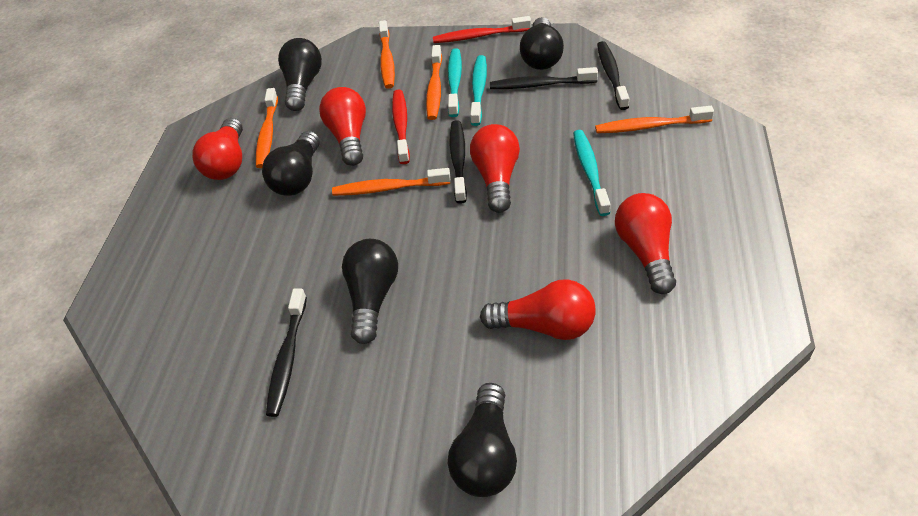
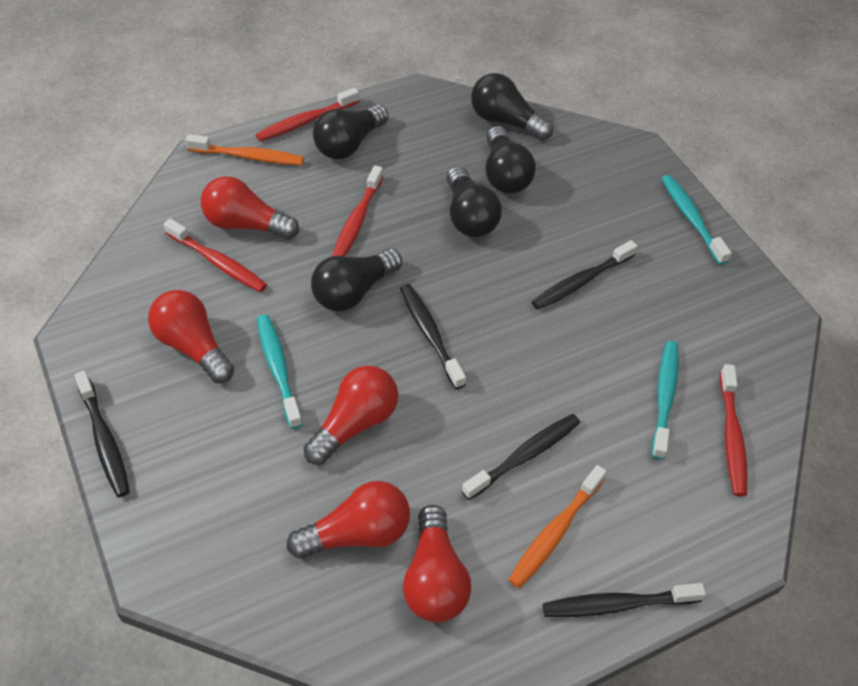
black toothbrush: [266,289,307,417] [450,120,467,204] [490,67,598,89] [597,41,629,110] = 4 -> [74,370,130,497] [400,284,466,389] [461,414,580,500] [531,240,638,310] [543,583,706,617] = 5
orange toothbrush: [256,88,278,168] [332,168,451,196] [379,20,395,89] [426,45,442,120] [595,106,714,133] = 5 -> [186,134,304,165] [508,465,607,588] = 2
red toothbrush: [392,89,410,164] [433,16,531,43] = 2 -> [163,218,267,292] [256,87,359,141] [332,165,383,257] [720,364,748,496] = 4

